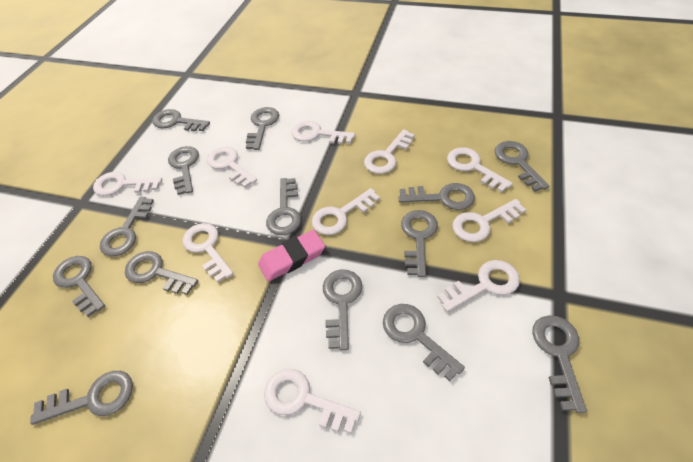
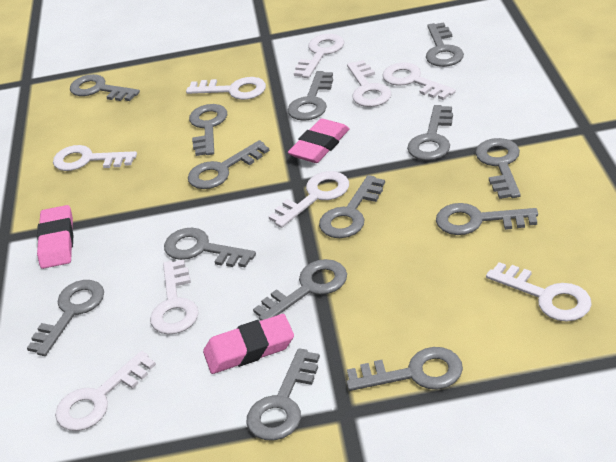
pink eraser: [258,230,325,282] = 1 -> [37,205,73,269] [203,314,294,374] [288,119,350,163] = 3
white key: [93,172,162,196] [182,223,233,283] [207,147,257,188] [264,369,361,433] [291,121,355,144] [312,188,380,235] [364,129,415,174] [437,260,520,312] [447,147,513,193] [452,199,526,242] = 10 -> [53,145,137,171] [55,351,156,431] [150,259,199,335] [186,77,266,100] [268,171,349,228] [294,34,344,78] [347,60,391,107] [382,63,456,100] [486,262,592,322] = 9

